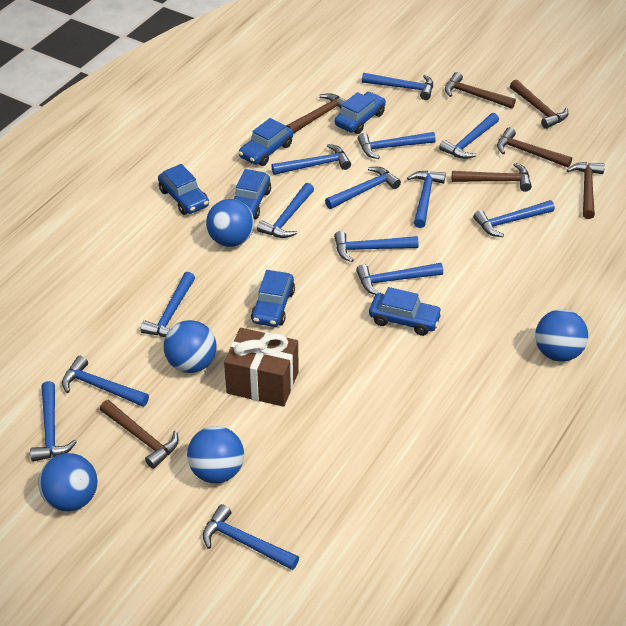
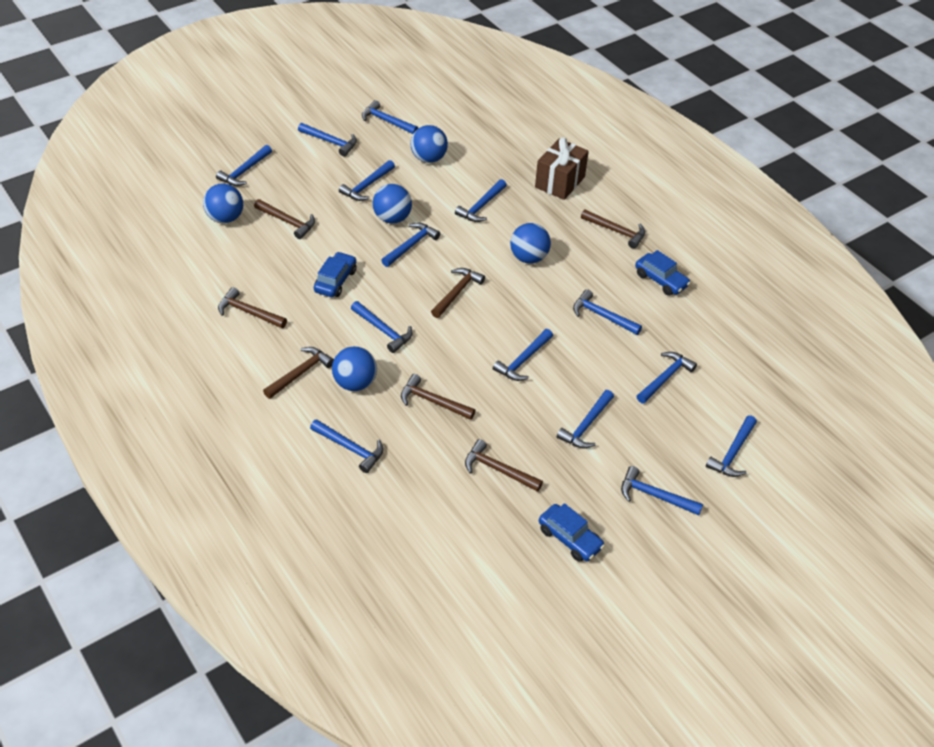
blue car: [158,164,209,215] [234,169,271,219] [238,118,293,166] [251,270,295,327] [335,92,386,134] [369,287,443,336] = 6 -> [314,252,357,297] [539,503,605,562] [635,250,691,296] = 3

